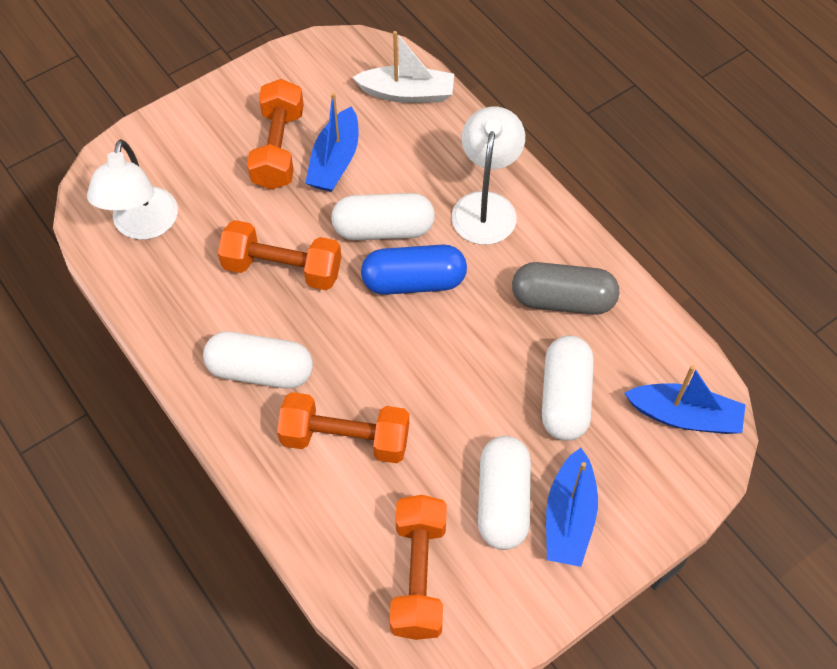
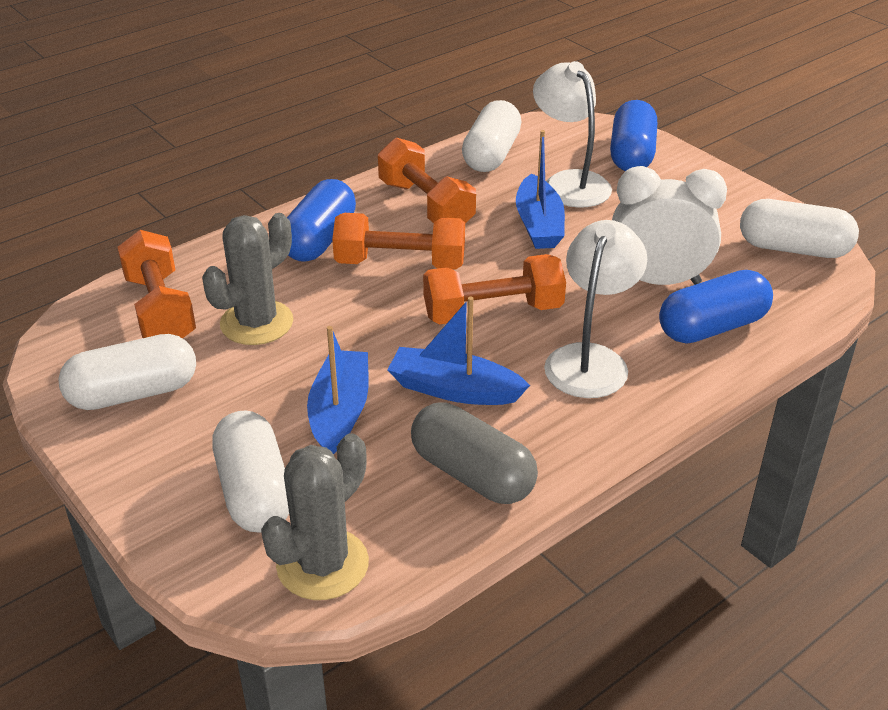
blue capsule: [361,244,467,295] = 1 -> [287,179,356,262] [610,100,657,171] [659,270,773,344] = 3
grey cactus: none = 0 -> [202,213,293,345] [261,433,369,600] = 2
white boat: [352,31,454,103] = 1 -> none = 0
white clock: none = 0 -> [612,166,727,285] = 1

